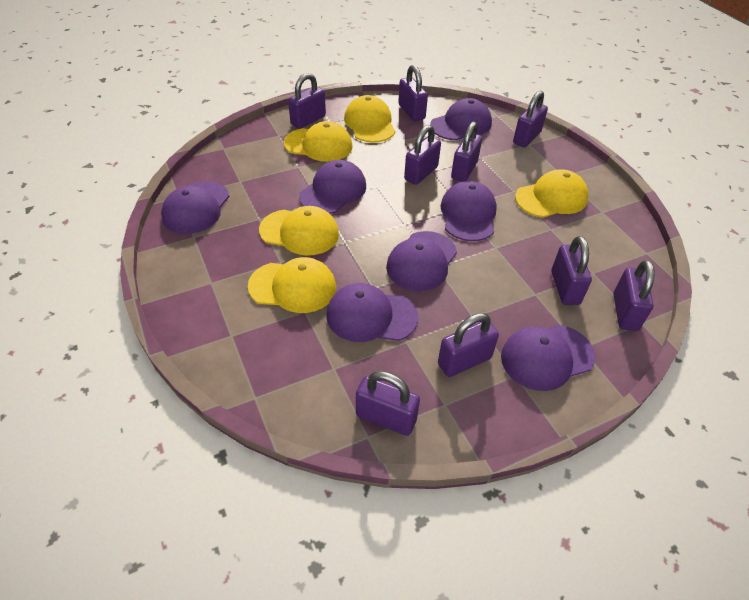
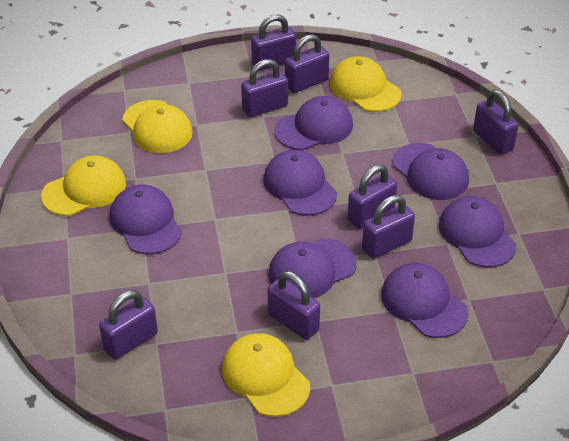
purple padlock: [288,73,326,129] [356,371,420,436] [398,65,428,121] [404,125,441,185] [438,313,499,377] [451,122,482,182] [513,90,548,147] [551,236,592,305] [614,260,655,331] = 9 -> [99,290,158,360] [241,59,288,117] [251,14,296,71] [268,271,320,340] [285,34,329,93] [348,165,397,229] [362,195,415,259] [473,90,519,155] = 8
yellow cap: [248,257,336,313] [259,206,339,256] [284,121,353,162] [344,95,395,143] [515,169,588,218] = 5 -> [41,155,126,216] [122,100,193,153] [222,333,310,417] [330,56,402,112] = 4

